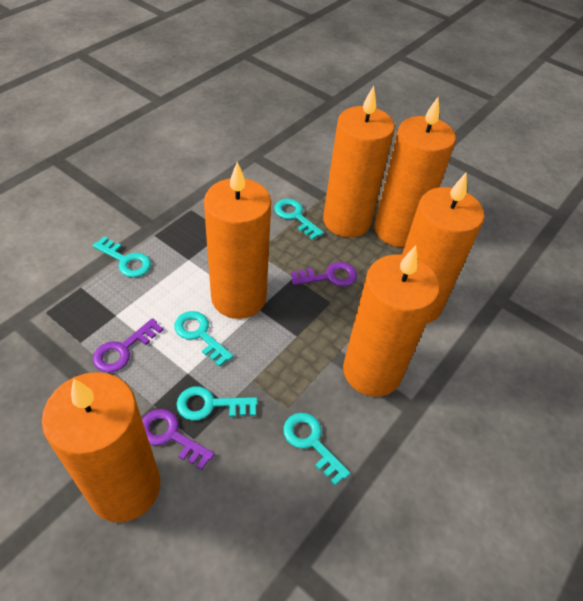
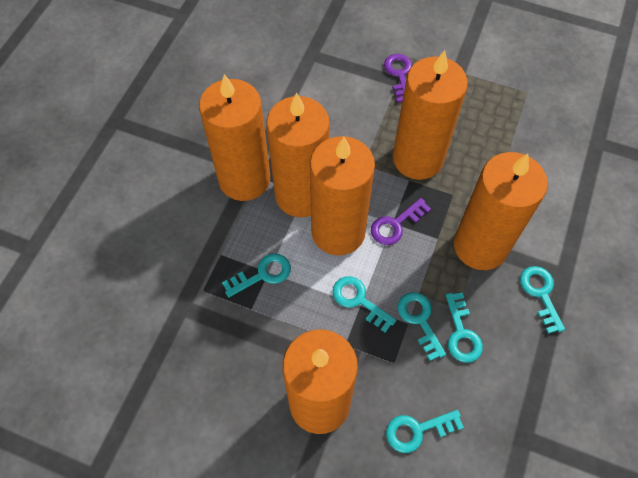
purple key: [93,318,163,373] [142,409,215,470] [291,262,357,287] = 3 -> [371,198,431,245] [384,54,412,103] = 2
turquoise key: [93,236,151,278] [174,311,233,367] [177,386,258,421] [274,199,324,240] [283,413,350,485] = 5 -> [222,253,291,297] [332,276,396,332] [386,410,464,453] [398,292,446,361] [446,292,483,363] [520,266,565,334] = 6

